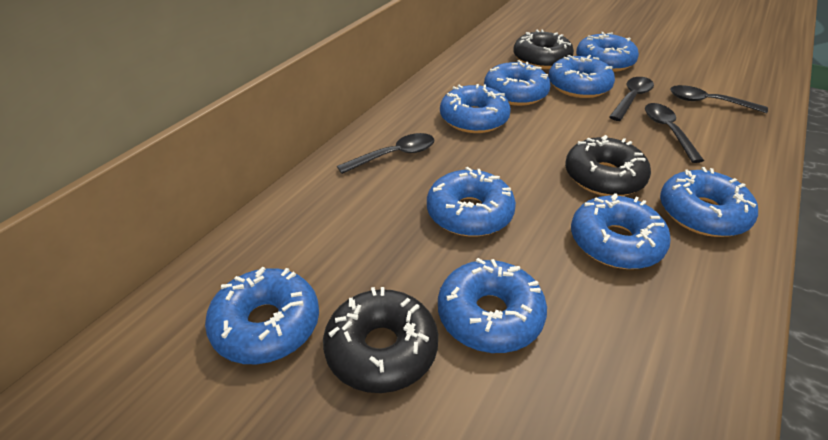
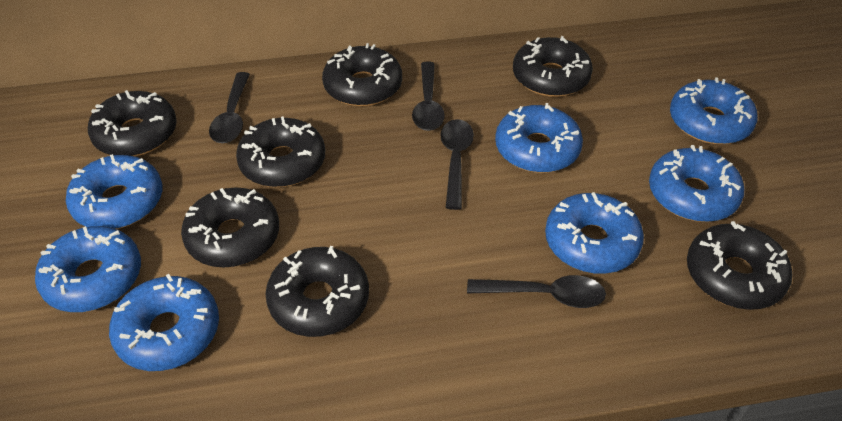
black donut: [323,287,438,393] [513,30,574,69] [565,135,651,196] = 3 -> [88,90,177,156] [181,188,279,268] [236,116,325,187] [265,246,369,337] [322,43,402,106] [513,36,593,97] [687,221,792,310] = 7
blue donut: [205,267,319,364] [427,167,516,237] [438,258,547,353] [440,84,511,133] [484,60,550,106] [548,55,615,98] [571,193,671,269] [576,32,639,72] [660,167,758,237] = 9 -> [35,226,141,312] [66,154,162,229] [109,274,219,371] [495,103,583,173] [545,192,644,274] [649,145,744,222] [670,77,758,144] = 7

